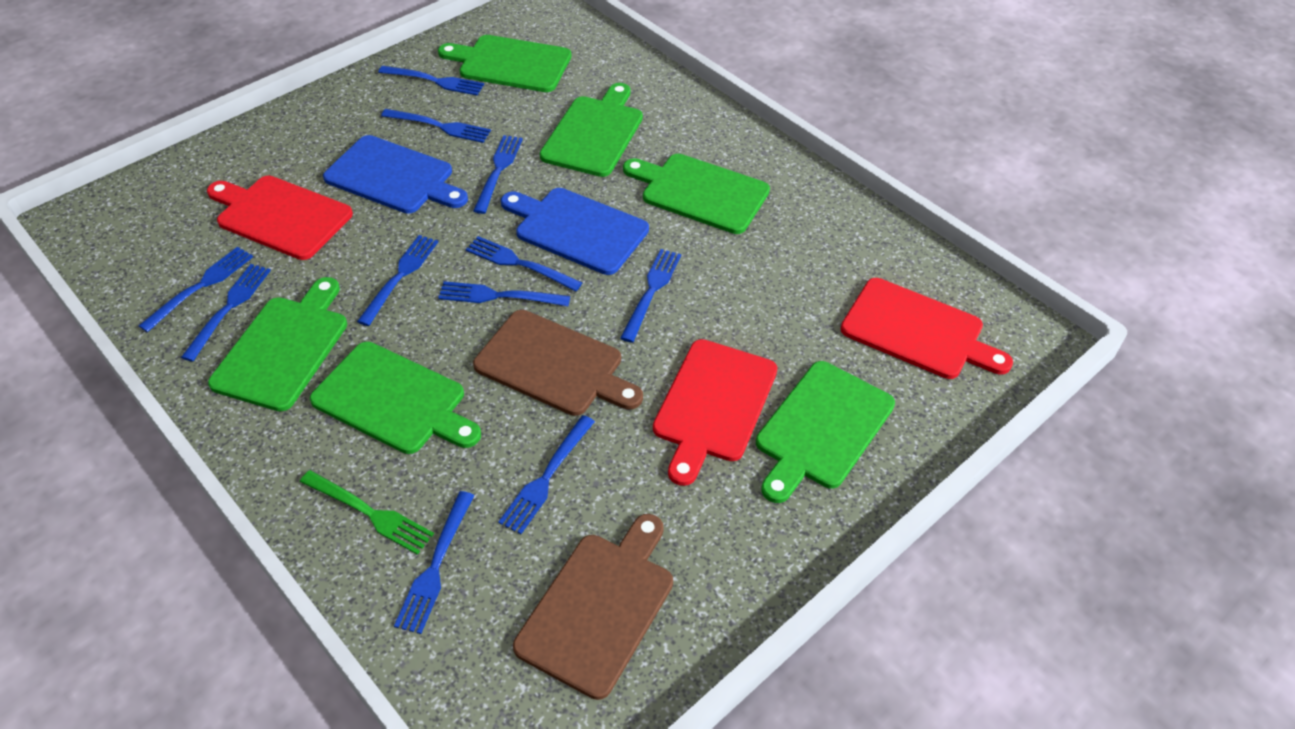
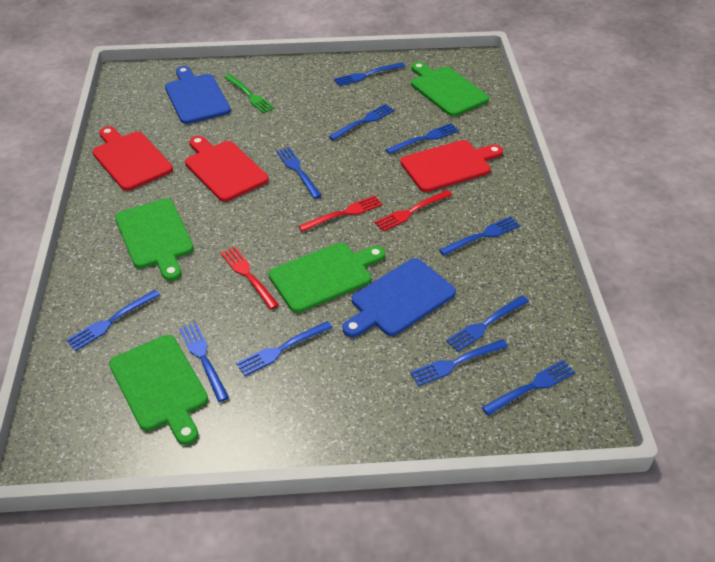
brown cutting board: [473,310,643,416] [513,514,673,700] = 2 -> none = 0
green cutting board: [208,277,347,411] [310,342,481,454] [438,35,571,92] [540,83,643,177] [623,154,770,234] [756,361,895,503] = 6 -> [109,335,208,445] [115,199,194,281] [269,243,385,313] [411,62,489,116] = 4
red fork: none = 0 -> [221,247,279,310] [299,195,383,232] [374,190,452,232] = 3

